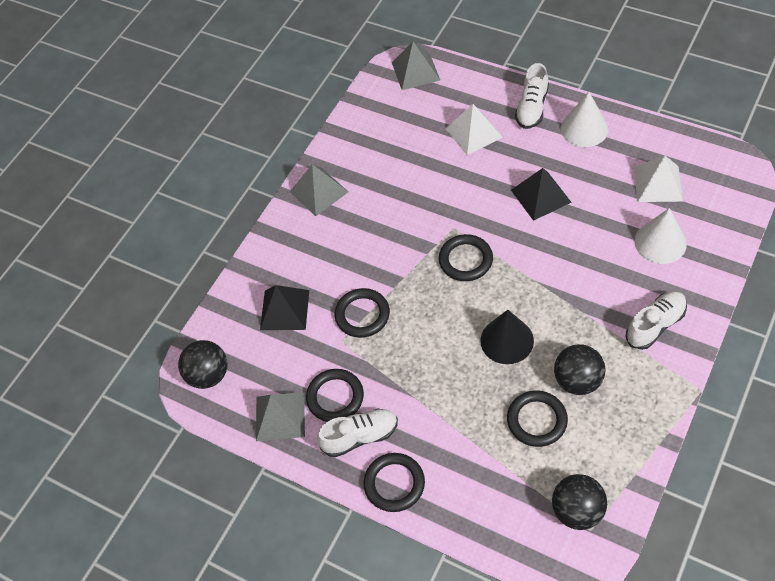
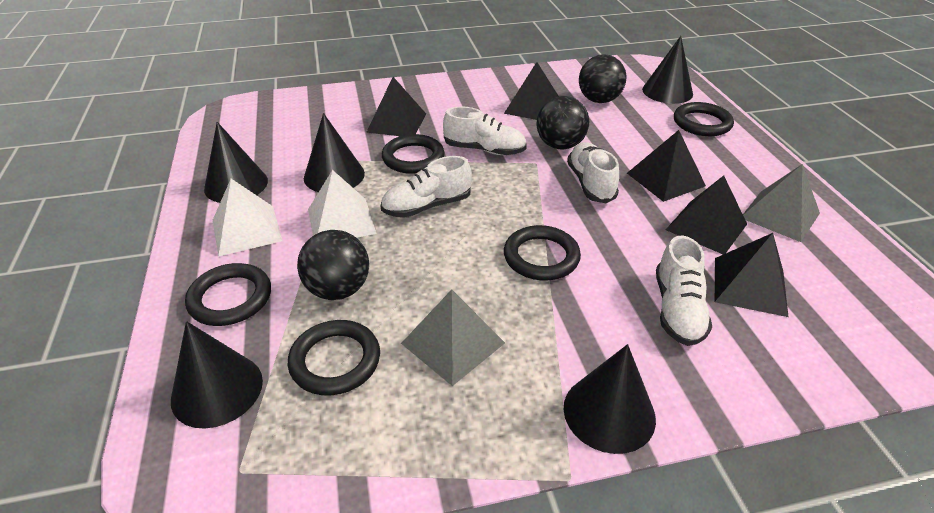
black cone: [480,310,534,364] = 1 -> [171,321,263,429] [204,122,268,203] [304,113,365,192] [564,344,656,454] [642,36,693,104] = 5
black pyramid: [260,285,309,330] [511,168,572,221] = 2 -> [366,77,426,136] [504,62,559,120] [627,130,706,202] [666,175,747,254] [715,233,788,317] = 5
grey pyramid: [256,392,305,441] [290,164,348,216] [392,42,440,90] = 3 -> [401,289,505,386] [743,164,820,242] = 2
white cone: [561,92,608,147] [635,208,687,264] = 2 -> none = 0
white shoe: [317,408,398,457] [515,63,549,129] [625,291,687,350] = 3 -> [381,156,472,217] [443,106,527,155] [567,142,619,203] [656,235,712,346] = 4

